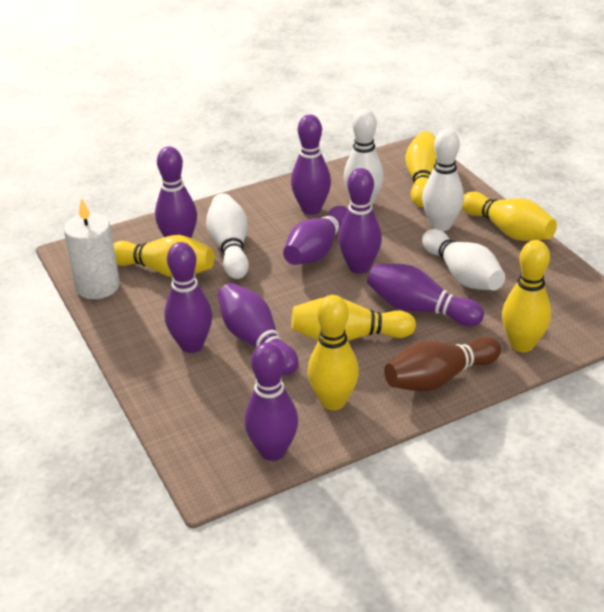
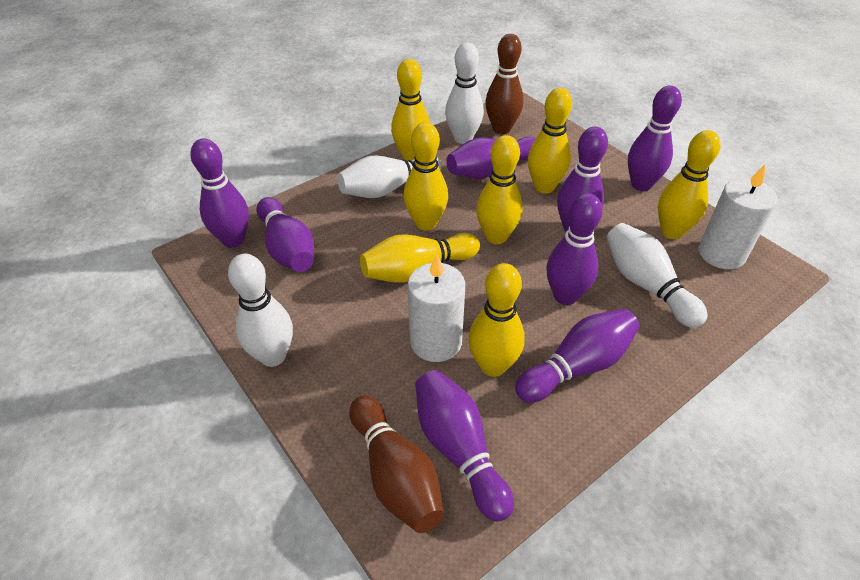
brown bowling pin: [384,336,501,391] = 1 -> [349,395,444,533] [485,34,524,134] = 2
white candle: [64,198,120,299] = 1 -> [408,254,465,362] [699,165,777,269] = 2
yellow bowling pin: [113,235,215,277] [292,297,416,341] [308,295,359,410] [405,131,437,207] [462,191,557,241] [502,240,551,352] = 6 -> [360,233,480,283] [391,59,430,161] [404,122,448,231] [468,263,525,377] [476,135,523,244] [528,88,572,194] [658,130,721,239] = 7

